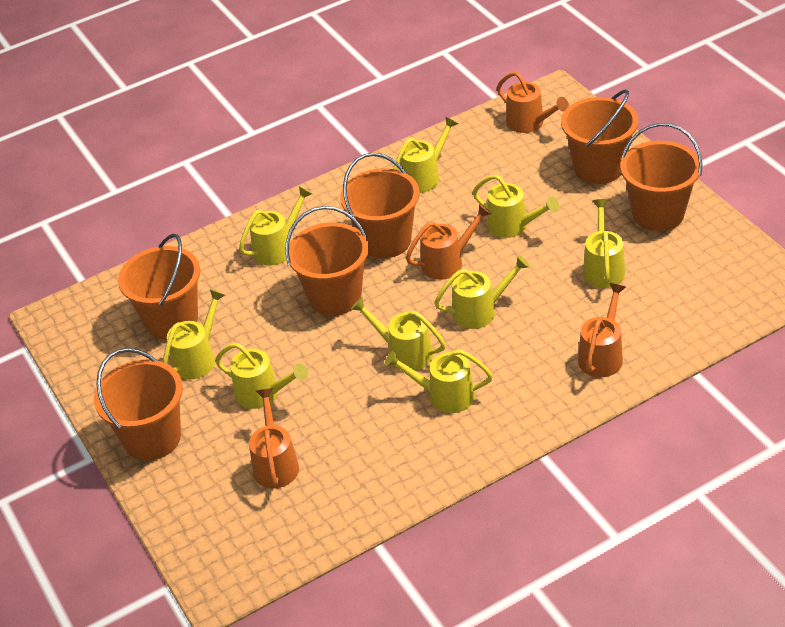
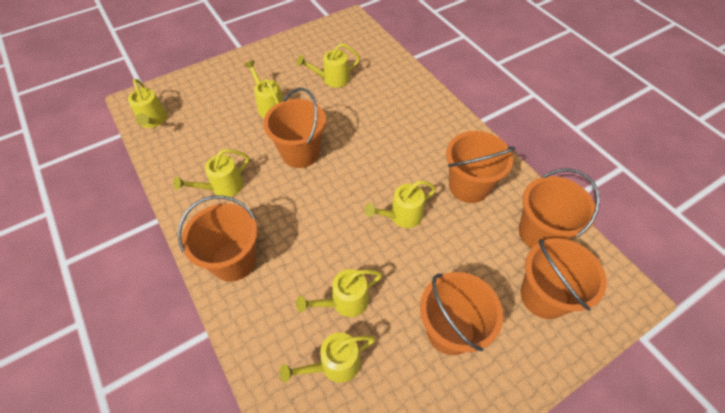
orange watering can: [249,388,299,488] [406,204,492,280] [497,72,569,133] [578,283,626,377] = 4 -> none = 0
yellow watering can: [163,290,225,379] [215,343,308,409] [239,186,313,266] [351,297,446,371] [385,349,493,413] [393,116,458,193] [434,255,530,329] [473,174,559,238] [583,199,625,288] = 9 -> [128,79,167,128] [173,149,249,197] [244,60,283,118] [280,332,375,383] [296,269,382,317] [297,43,360,88] [364,181,436,228] = 7

